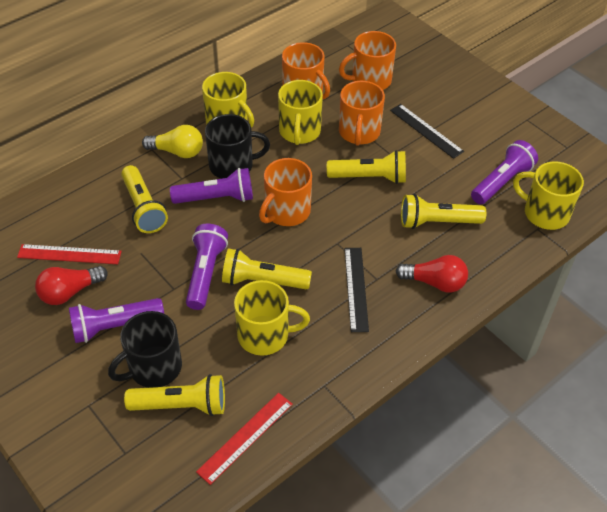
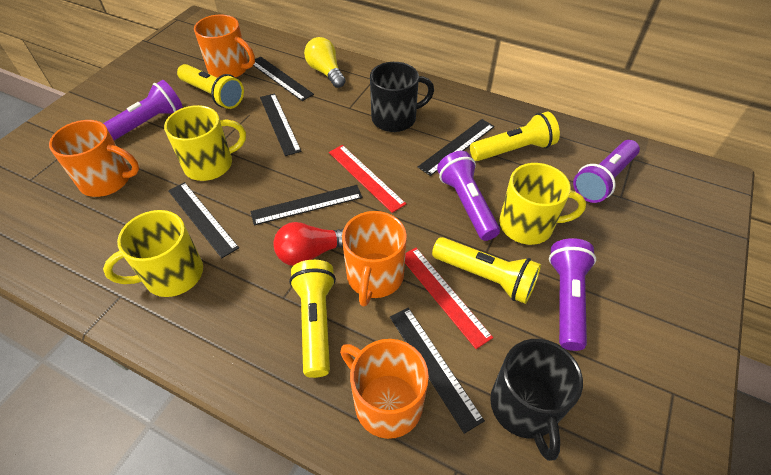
black ruler: [344,248,369,332] [390,104,464,159] = 2 -> [168,182,239,258] [251,185,362,225] [253,57,314,101] [260,93,301,156] [390,307,485,434] [418,119,495,176] = 6
red light bulb: [35,266,108,305] [396,255,468,293] = 2 -> [273,222,343,266] = 1
yellow flashlight: [121,165,168,233] [124,374,225,416] [222,248,312,289] [327,150,406,184] [401,194,486,229] = 5 -> [177,64,244,109] [289,260,336,378] [432,237,541,304] [470,112,560,161] = 4
yellow mug: [202,72,254,128] [234,280,310,356] [278,80,323,145] [513,162,584,230] = 4 -> [103,210,203,297] [164,105,246,181] [500,163,586,245] = 3

